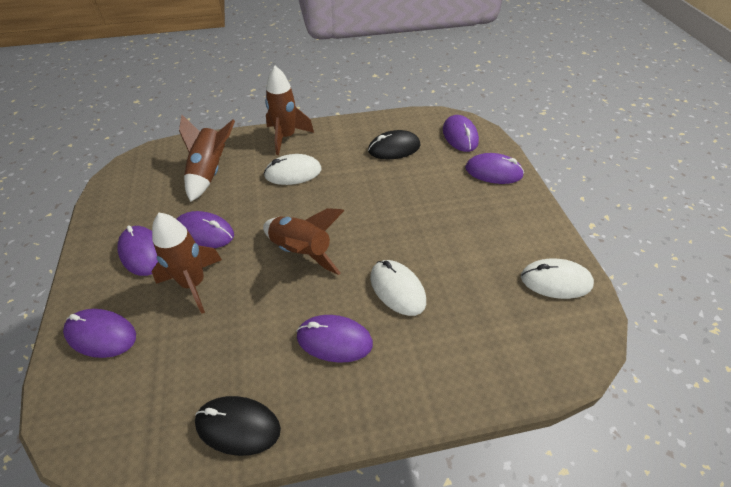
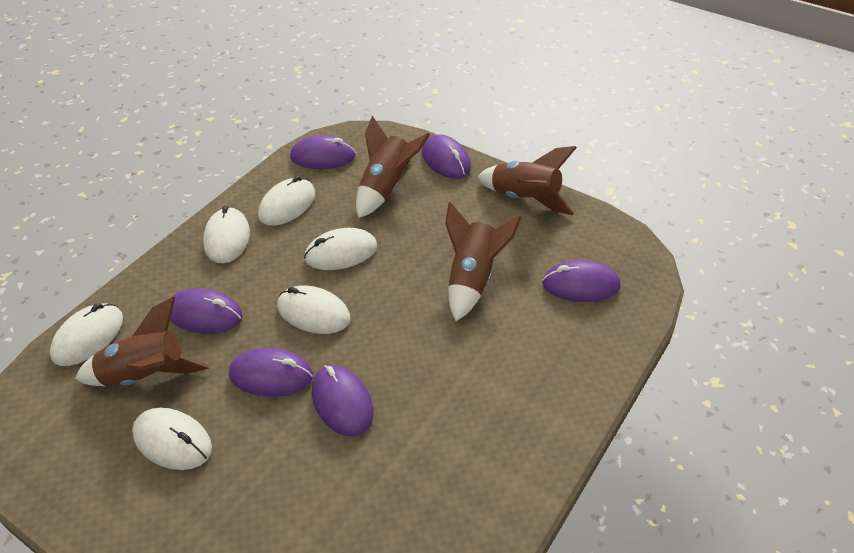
black mouse: [195,396,281,456] [368,130,420,159] = 2 -> none = 0
white mouse: [264,154,321,185] [370,260,426,316] [521,259,594,299] = 3 -> [50,303,123,366] [132,408,212,470] [203,206,250,263] [258,176,315,226] [278,286,351,334] [304,228,377,270] = 6

